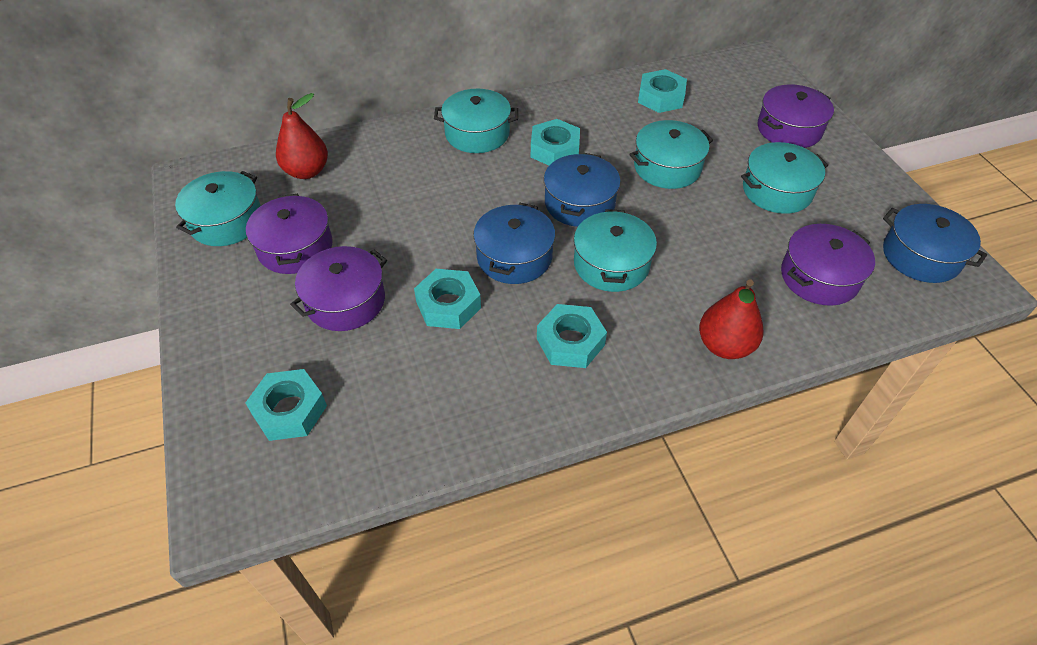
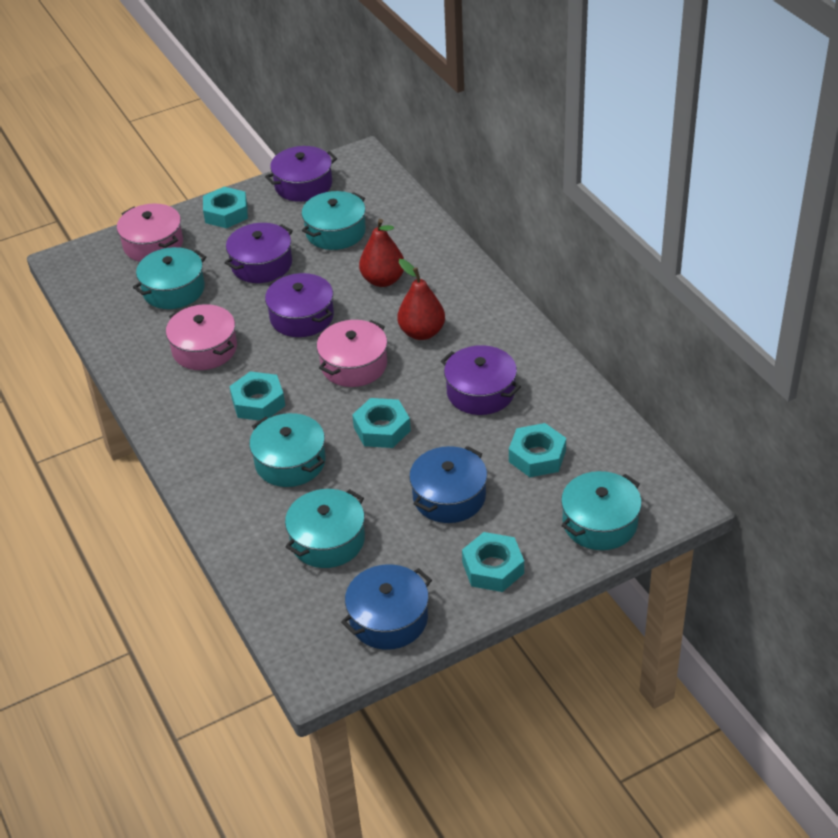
blue pot: [473,203,555,284] [544,153,621,227] [883,204,987,283] = 3 -> [341,564,432,650] [409,446,487,523] = 2
pink pot: none = 0 -> [117,203,183,262] [166,304,237,370] [317,320,387,387] = 3

